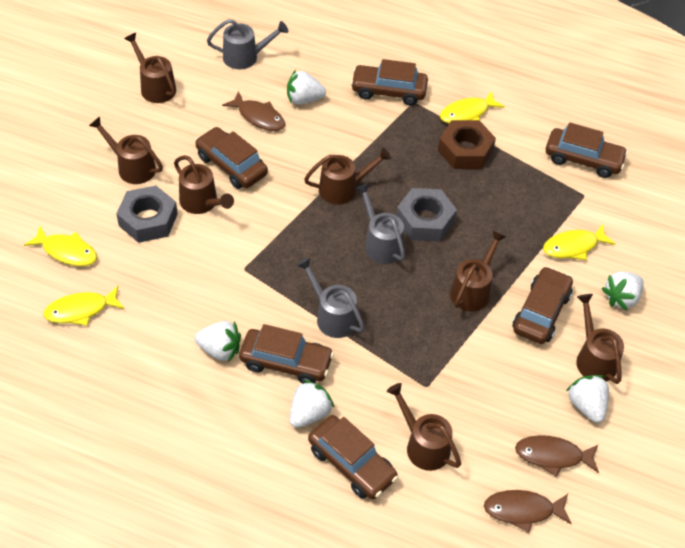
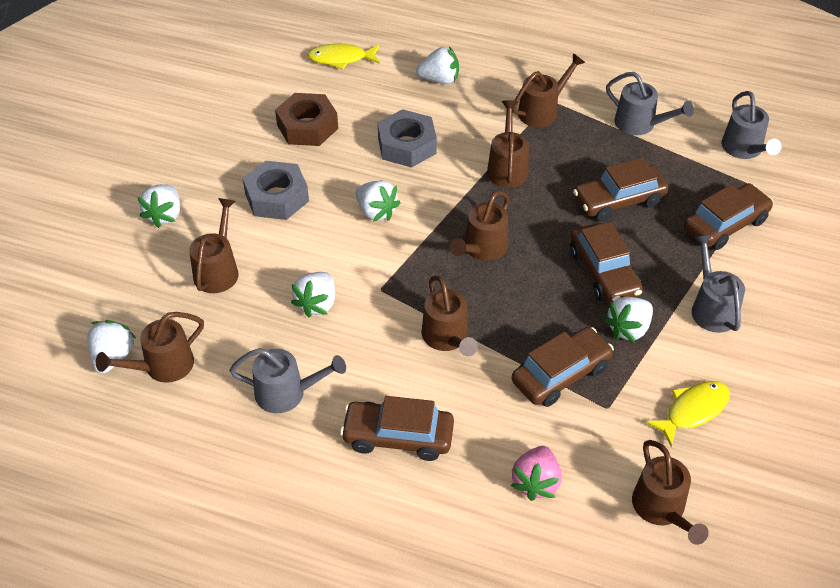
brown car: [195,127,268,189] [239,324,334,384] [308,415,398,499] [351,59,428,105] [512,266,573,344] [546,122,628,178] = 6 -> [340,396,454,461] [512,327,614,407] [570,222,643,304] [573,158,669,222] [684,183,773,250] = 5
brown fish: [222,91,285,131] [484,490,572,533] [515,435,599,477] = 3 -> none = 0
grey watering can: [207,19,288,69] [296,257,365,338] [355,183,405,264] = 3 -> [229,348,346,413] [606,72,694,135] [692,234,745,333] [721,91,782,159] = 4
pink strawberry: none = 0 -> [511,446,562,501] = 1
white strawberry: [194,321,241,362] [287,70,326,105] [290,380,334,428] [566,375,609,423] [602,271,644,311] = 5 -> [87,320,137,374] [137,184,180,228] [291,272,335,318] [356,181,401,222] [416,46,459,84] [604,297,653,342] = 6
yellow fish: [24,226,97,266] [43,286,124,326] [440,91,505,123] [543,224,616,260] = 4 -> [307,44,380,69] [645,381,730,447] = 2

